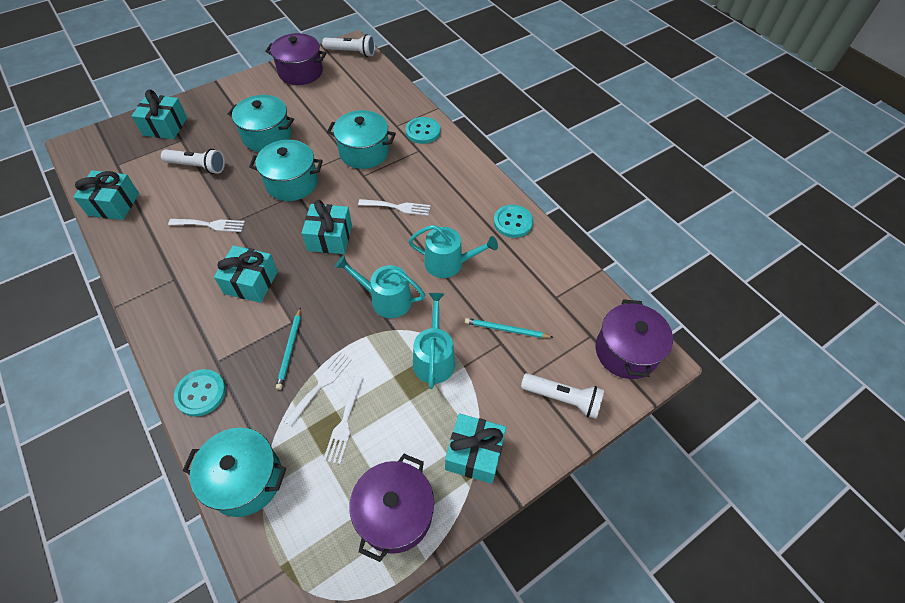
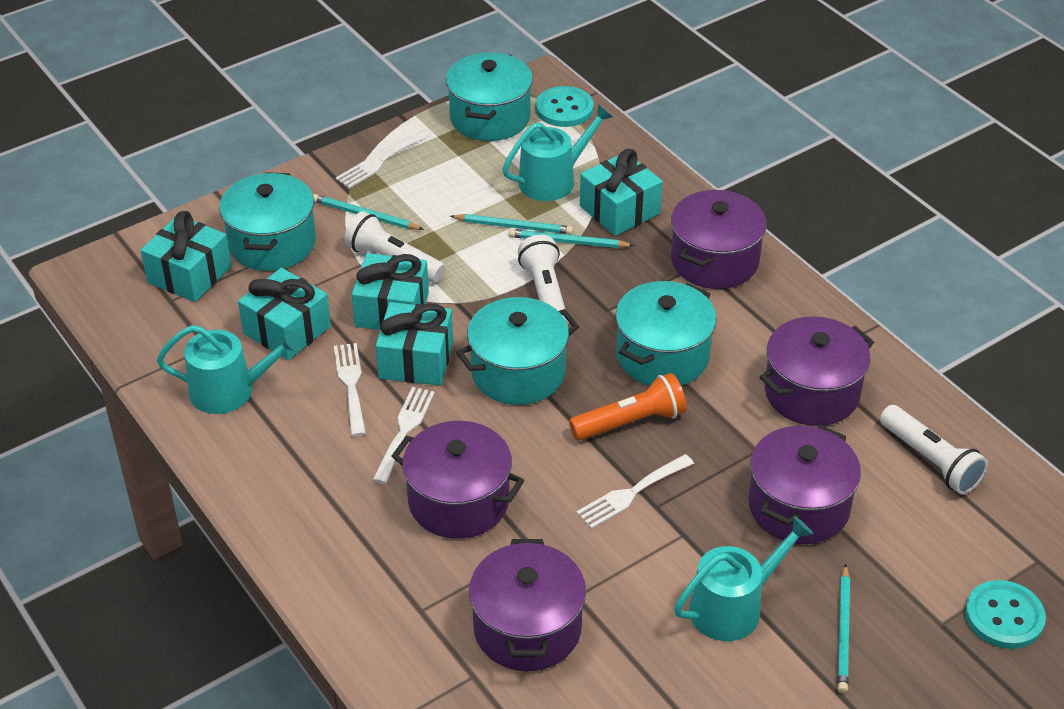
orange flashlight: none = 0 -> [569,373,687,440] = 1
purple pot: [265,33,327,85] [349,454,434,562] [595,299,673,379] = 3 -> [392,421,524,539] [469,539,586,671] [671,190,767,289] [748,425,861,544] [760,316,874,426] = 5
turquoise button: [174,369,226,417] [405,117,440,144] [494,205,533,238] = 3 -> [536,86,593,127] [965,580,1046,649] = 2
turquoise pencil: [276,307,301,390] [465,318,553,338] = 2 -> [313,194,424,230] [450,214,573,234] [509,229,634,248] [837,564,850,693] = 4

